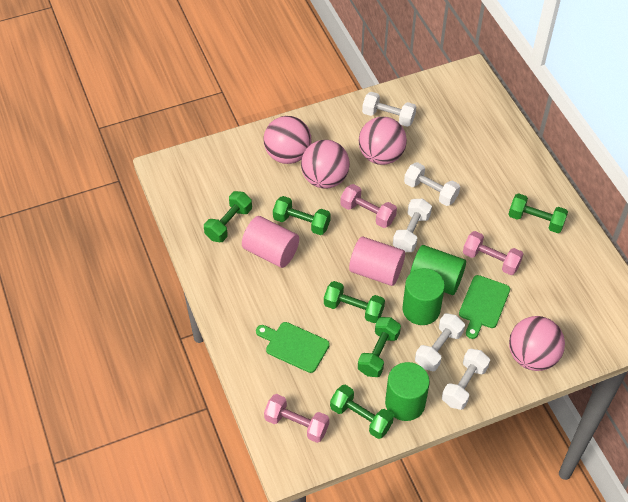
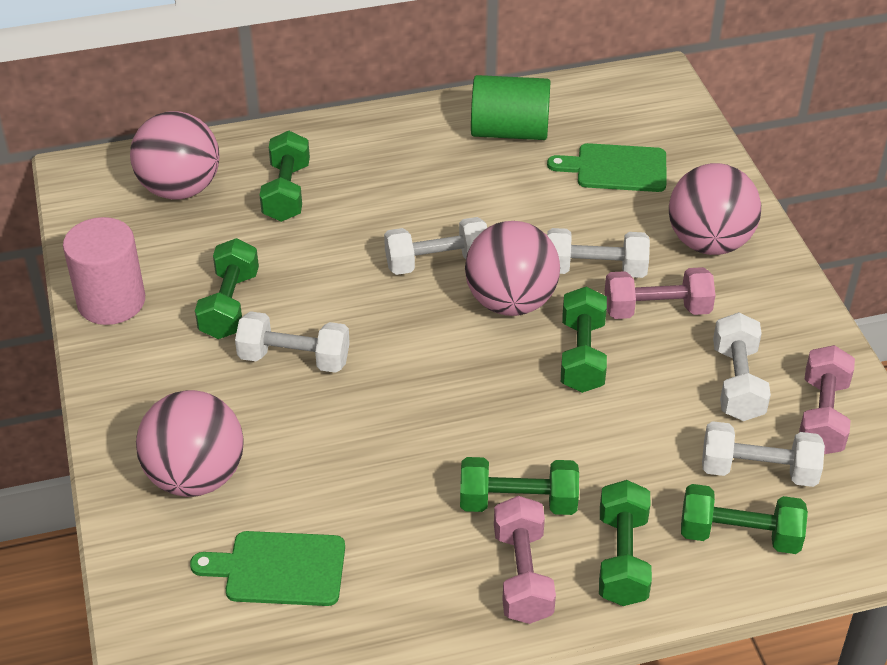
green cylinder: [385,362,430,421] [402,268,445,325] [410,245,466,295] = 3 -> [471,75,551,140] = 1
pink cylinder: [242,216,299,268] [349,237,405,286] = 2 -> [63,217,145,325] = 1

